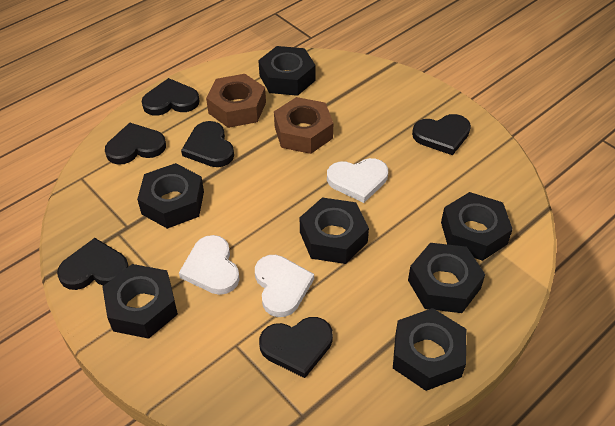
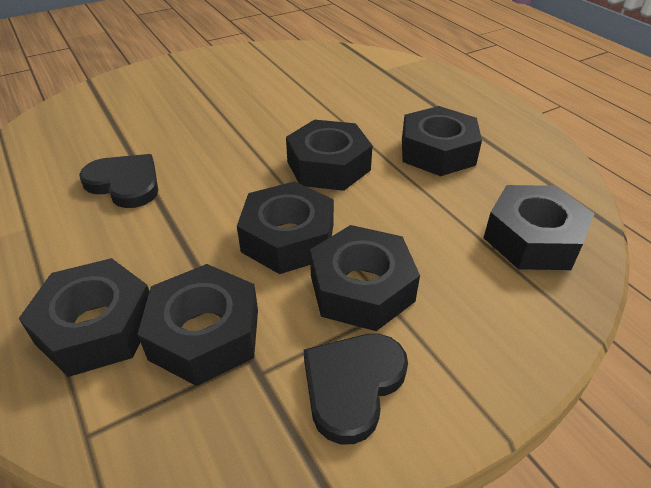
black heart: [57,238,129,290] [105,123,166,165] [142,78,200,116] [181,121,234,167] [259,317,333,378] [412,114,471,155] = 6 -> [79,154,158,208] [304,334,408,444] = 2
brown nut: [206,74,266,128] [274,97,333,154] = 2 -> none = 0
white heart: [179,235,240,295] [255,255,314,317] [327,158,388,203] = 3 -> none = 0

